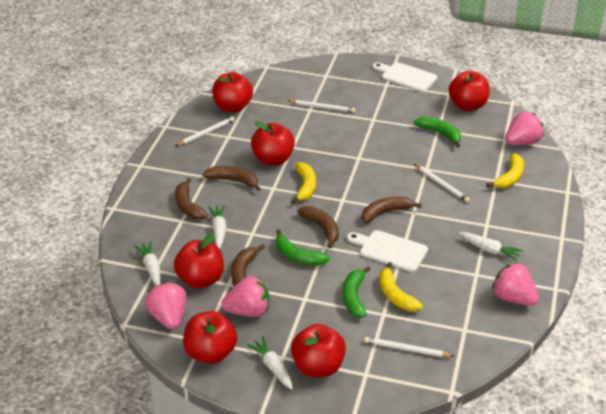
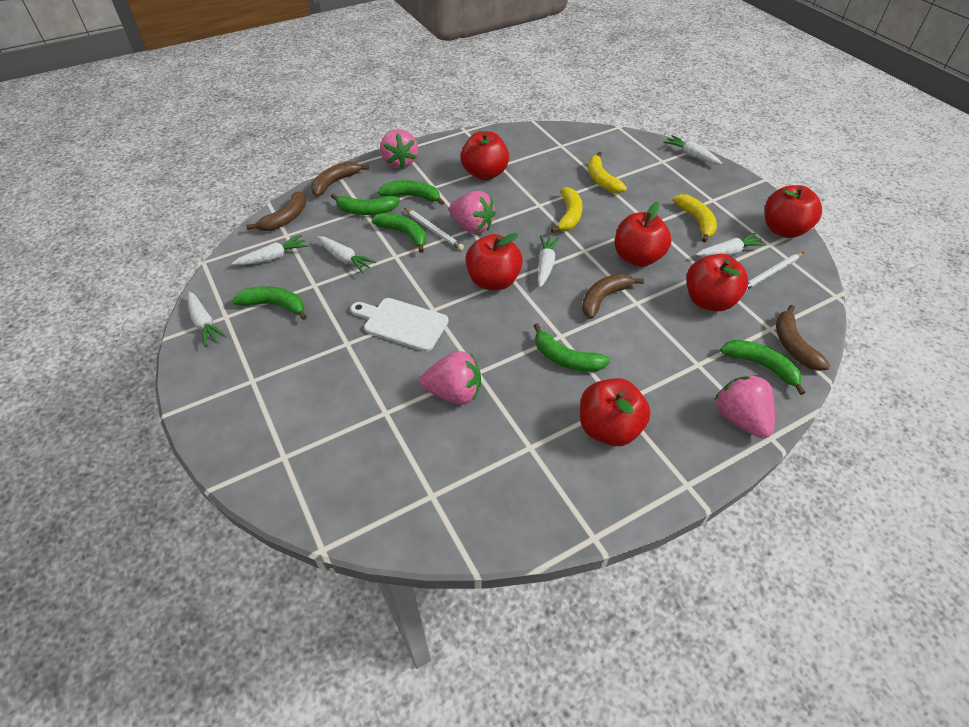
brown banana: [175,178,208,219] [203,166,261,191] [231,244,265,286] [297,206,339,248] [362,196,422,223] = 5 -> [246,191,306,231] [311,161,369,196] [582,273,644,319] [776,305,830,371] = 4
green banana: [276,229,330,266] [343,266,371,317] [414,116,461,148] = 3 -> [232,286,307,320] [331,194,400,215] [372,213,426,253] [378,180,444,205] [534,323,610,372] [720,340,805,395] = 6
white carrot: [134,241,161,286] [209,205,226,249] [247,336,293,390] [459,232,524,261] = 4 -> [187,291,227,347] [232,235,308,265] [317,236,376,273] [538,235,559,287] [663,135,722,165] [696,233,766,257] = 6
white cutting board: [347,230,428,272] [373,62,437,92] = 2 -> [350,298,449,352] = 1
white pencil: [176,117,235,146] [288,100,355,113] [364,337,455,357] [414,164,470,202] = 4 -> [404,208,464,250] [747,252,804,290] = 2

